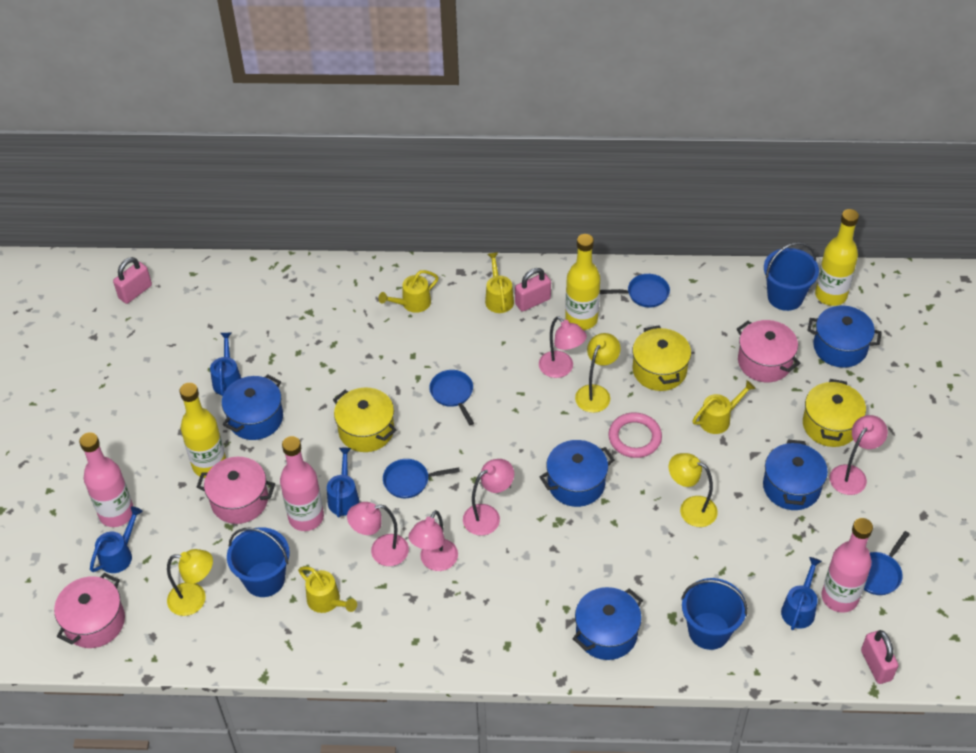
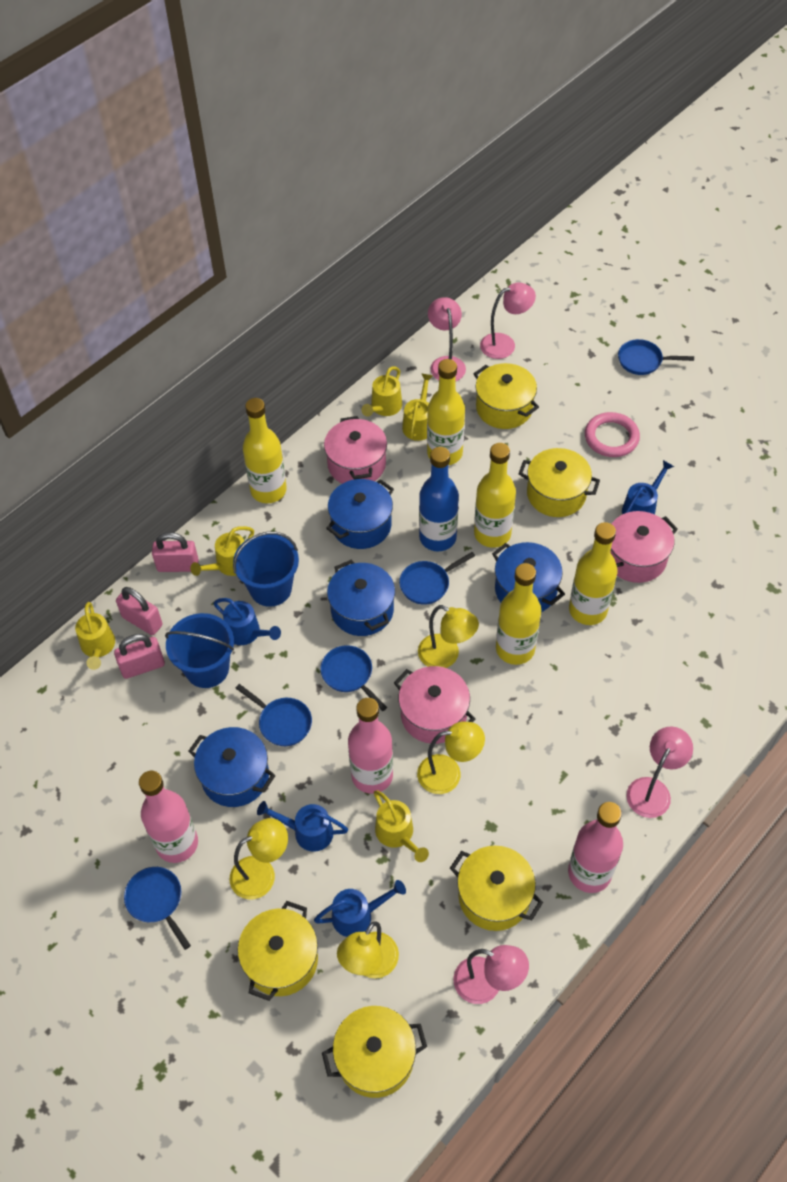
blue bottle: none = 0 -> [419,447,459,551] = 1
blue bucket: [227,527,290,597] [681,578,748,650] [764,242,819,311] = 3 -> [165,613,234,688] [233,532,299,607] = 2
blue pan: [383,459,460,498] [429,370,474,425] [600,274,670,308] [864,531,910,595] = 4 -> [124,867,191,950] [235,684,312,746] [320,645,387,711] [399,552,475,605] [618,339,694,375] = 5
blue pot: [222,374,283,440] [540,440,615,507] [572,587,643,660] [763,439,828,510] [807,306,882,368] = 5 -> [189,727,276,807] [326,479,394,549] [327,560,395,636] [492,542,565,612] = 4
pink lamp: [347,502,409,566] [408,510,458,571] [463,459,514,536] [539,316,587,378] [830,415,888,495] = 5 -> [428,297,466,382] [454,945,529,1004] [480,282,536,359] [626,727,693,818] = 4
yellow bottle: [179,383,226,478] [565,234,600,330] [815,209,859,306] = 3 -> [243,398,287,503] [427,359,465,465] [474,443,516,548] [496,563,541,665] [569,522,618,625] = 5
yellow lamp: [167,549,213,616] [575,333,621,413] [669,453,718,527] = 3 -> [230,818,288,900] [337,921,399,978] [417,722,485,794] [418,605,479,668] = 4
yellow pot: [333,387,397,452] [632,325,691,391] [803,379,866,447] = 3 -> [238,901,318,1001] [322,1006,427,1098] [450,846,543,931] [474,363,539,429] [518,448,600,517] = 5
yellow watering can: [298,566,357,613] [378,270,439,313] [485,252,514,313] [692,380,756,434] = 4 -> [75,602,115,670] [190,526,254,576] [361,366,402,417] [374,791,429,862] [402,374,433,441] = 5

